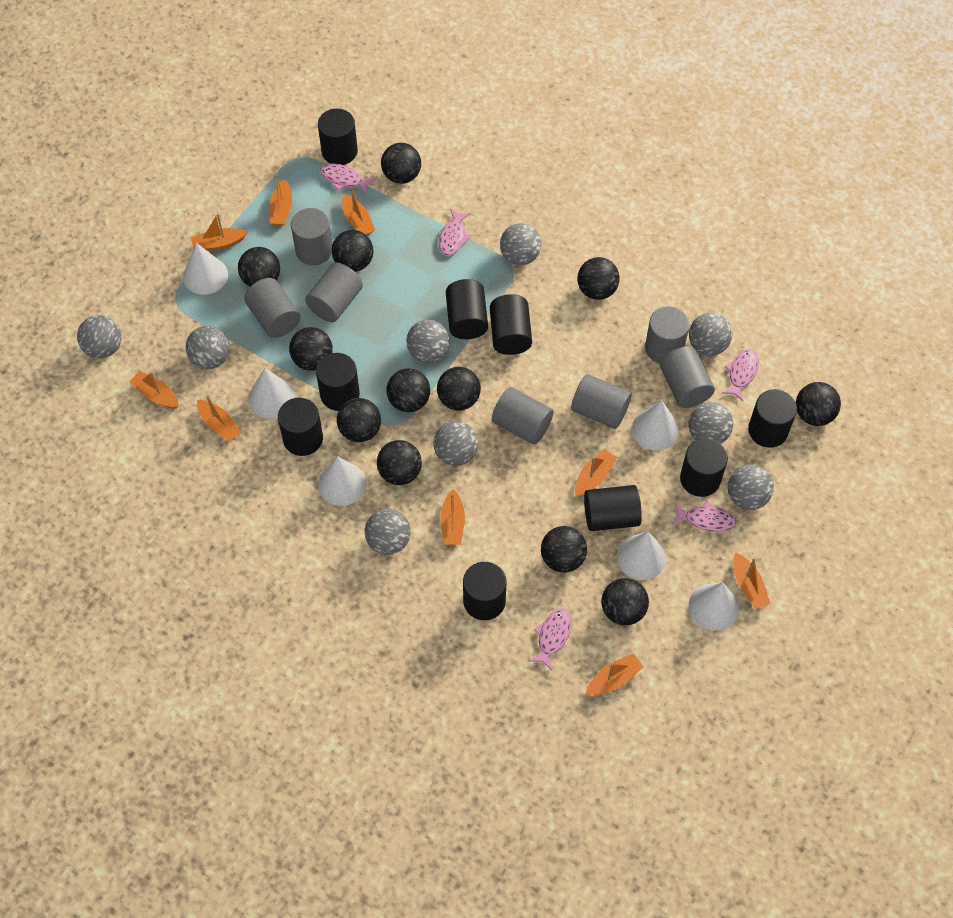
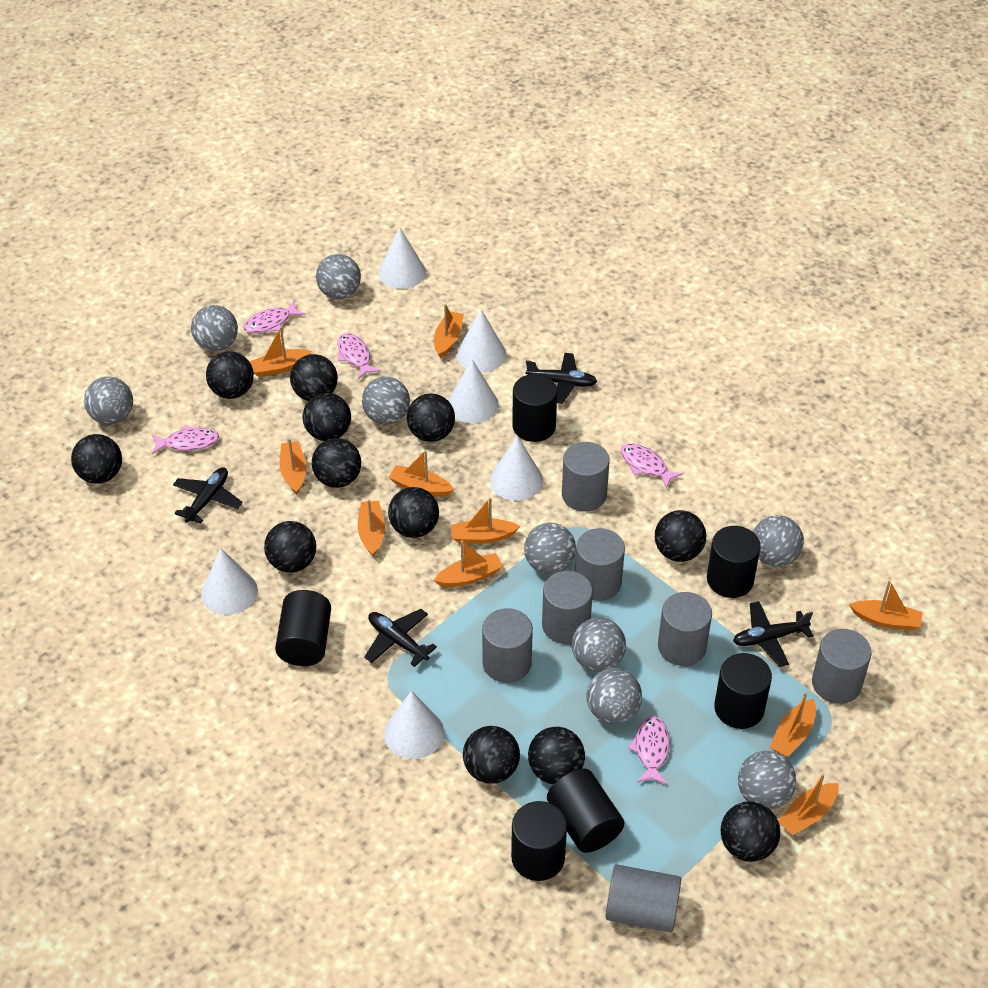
black cylinder: [278,398,323,456] [316,353,360,411] [318,109,358,165] [446,279,488,339] [463,562,506,620] [490,294,532,355] [584,485,642,531] [680,438,728,497] [748,389,797,448] = 9 -> [275,590,331,666] [511,801,567,881] [512,374,557,442] [547,769,624,853] [707,526,761,598] [714,653,772,729] = 6
black plane: none = 0 -> [173,467,243,524] [364,609,437,667] [526,353,597,404] [733,601,813,667] = 4
orange boat: [129,371,179,409] [191,213,247,251] [197,395,241,442] [269,175,292,226] [342,187,375,235] [440,489,465,545] [575,449,617,496] [586,653,643,695] [733,552,770,609] = 9 -> [250,327,311,377] [280,438,306,494] [358,499,385,556] [389,450,454,497] [434,304,464,358] [434,540,503,587] [451,497,520,543] [770,692,816,757] [778,774,839,835] [849,580,923,630] = 10

